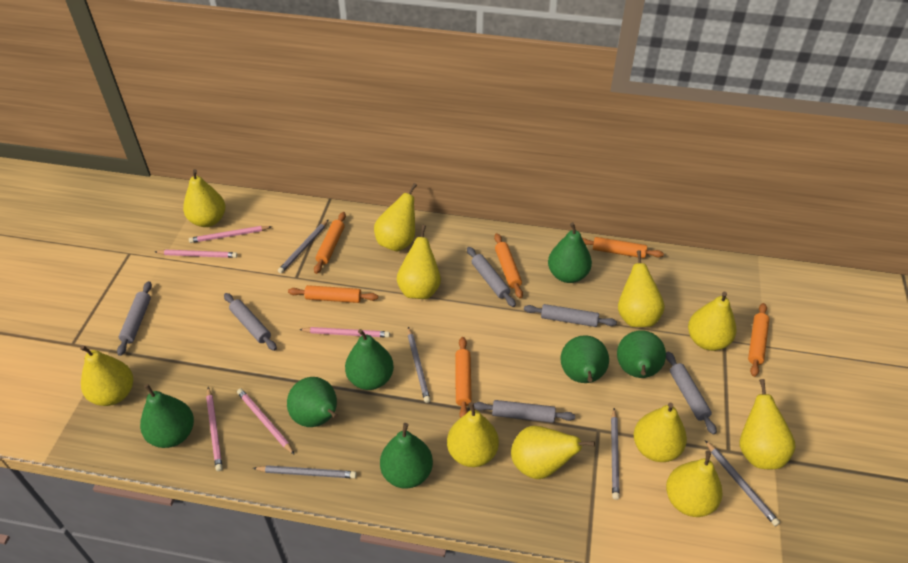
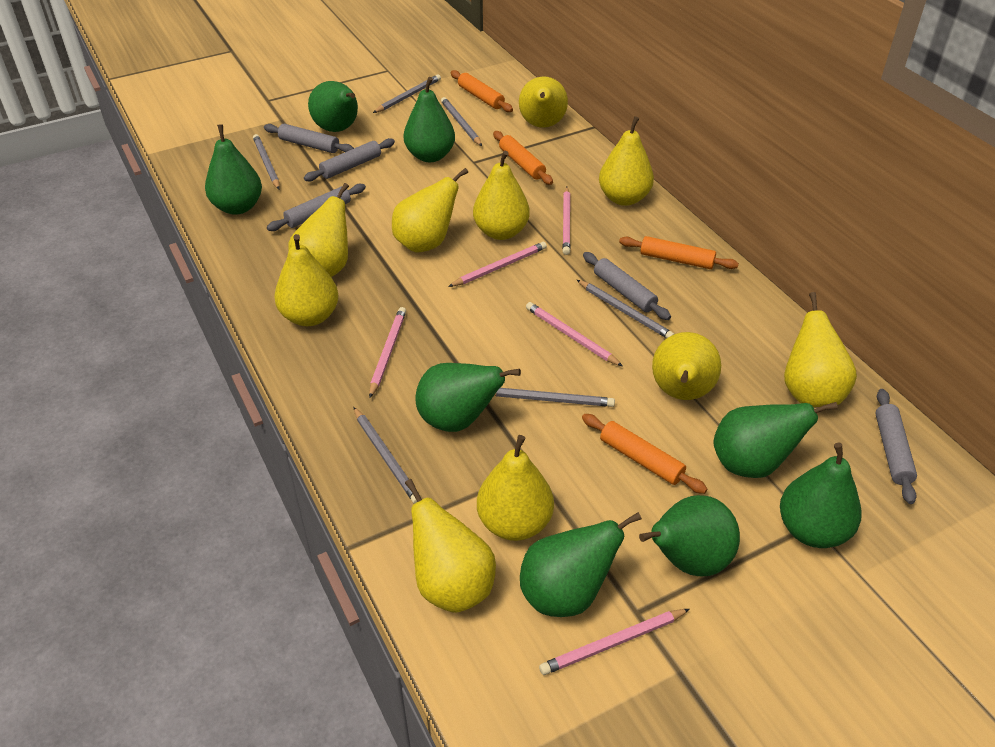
green pear: [140,384,194,448] [287,377,338,427] [345,329,394,390] [380,423,433,489] [548,222,592,283] [561,335,609,383] [617,330,666,378] = 7 -> [205,124,262,215] [308,81,358,132] [404,77,455,162] [415,363,521,432] [520,512,642,617] [639,495,740,576] [713,402,838,478] [780,443,862,548] = 8
grey pencil: [253,465,357,478] [278,219,329,274] [408,327,430,403] [611,408,620,500] [705,440,780,526] = 5 -> [253,134,280,189] [353,407,421,504] [373,74,441,113] [441,97,482,146] [494,388,615,407] [577,280,674,338] = 6
grey rolling pin: [117,281,152,356] [224,293,277,351] [467,247,516,307] [474,400,575,423] [524,304,617,327] [666,351,717,435] = 6 -> [264,124,354,153] [267,184,366,231] [304,138,395,182] [583,252,671,320] [875,389,917,504] = 5
orange rolling pin: [288,285,378,303] [314,212,346,274] [455,337,472,418] [494,233,523,299] [582,237,664,258] [748,303,769,377] = 6 -> [450,70,513,112] [493,131,553,185] [582,414,707,494] [619,236,739,269] = 4
yellow pear: [80,345,133,406] [183,169,225,227] [374,183,417,251] [397,225,441,299] [447,402,499,467] [511,426,595,479] [618,250,665,327] [634,402,687,462] [666,450,723,517] [688,292,736,351] [740,379,796,469] = 11 -> [274,234,339,326] [288,183,349,277] [392,168,468,253] [405,479,496,613] [473,151,530,240] [477,435,554,541] [519,77,568,128] [599,116,654,206] [652,332,721,400] [784,292,857,407] = 10

